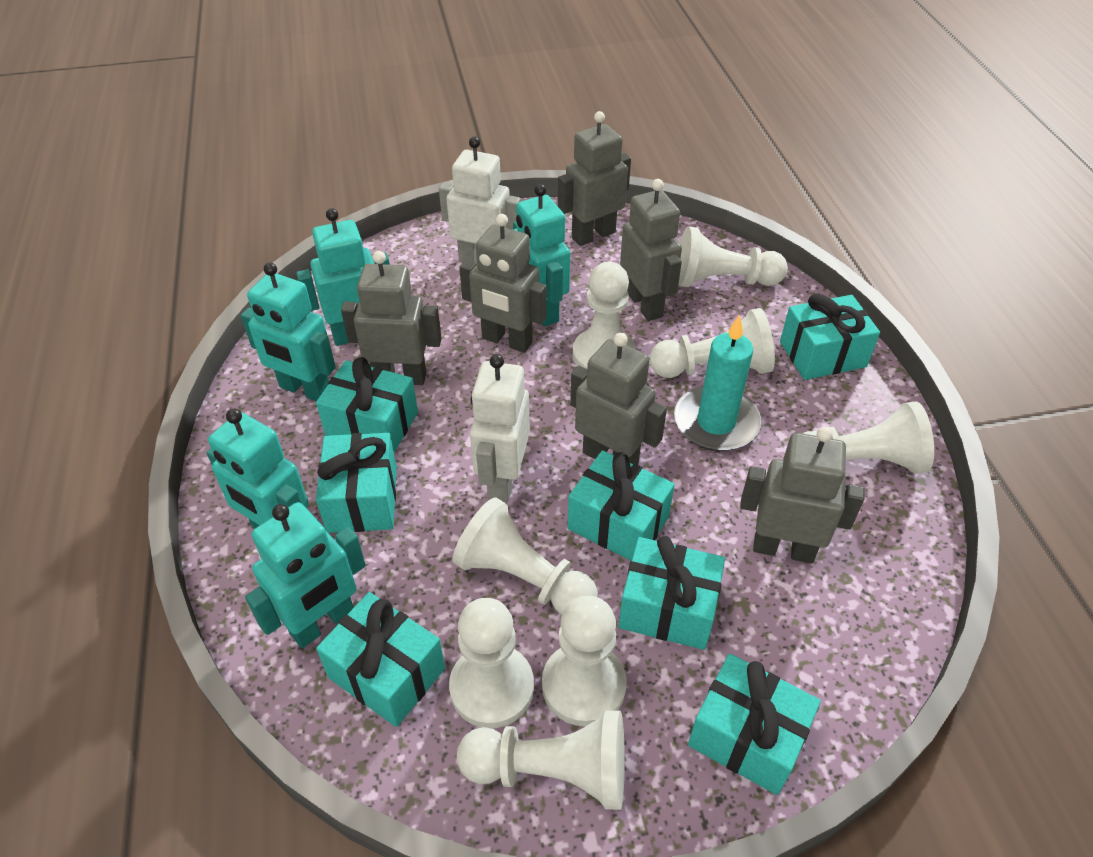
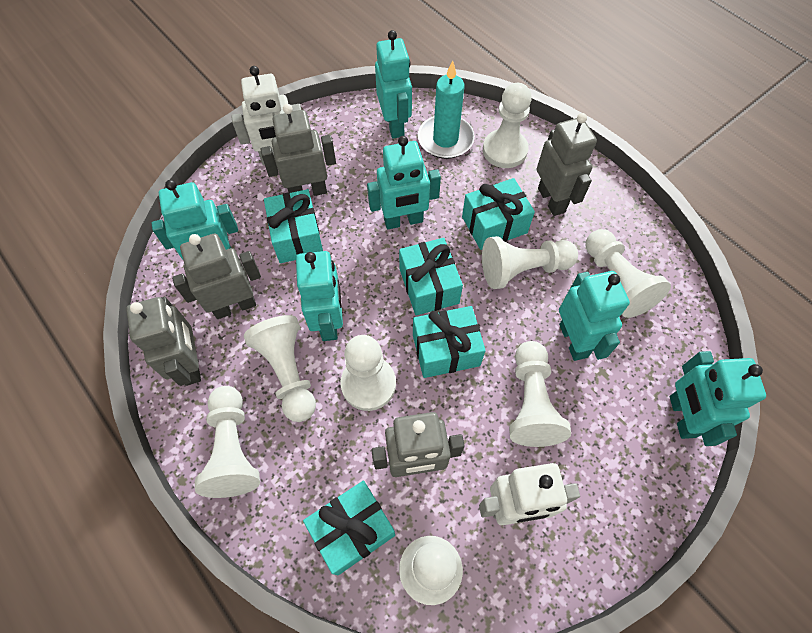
grey robot: [341,251,442,385] [459,214,547,353] [558,111,631,246] [570,333,667,465] [620,179,682,321] [740,427,865,563] = 6 -> [126,297,201,386] [172,234,261,319] [261,104,336,196] [371,412,465,477] [537,113,597,216] = 5
turquoise gift: [316,357,418,452] [316,433,397,533] [316,592,445,727] [568,450,675,561] [619,536,725,650] [688,653,821,795] [780,294,880,380] = 7 -> [264,189,323,263] [303,481,395,575] [399,238,463,316] [413,306,486,378] [462,178,535,250] = 5
turquoise robot: [207,409,309,528] [241,263,336,401] [245,502,366,648] [296,208,390,346] [513,184,570,327] = 5 -> [151,180,238,259] [296,251,343,341] [367,136,441,230] [375,30,412,138] [559,271,630,361] [670,351,766,446] = 6

